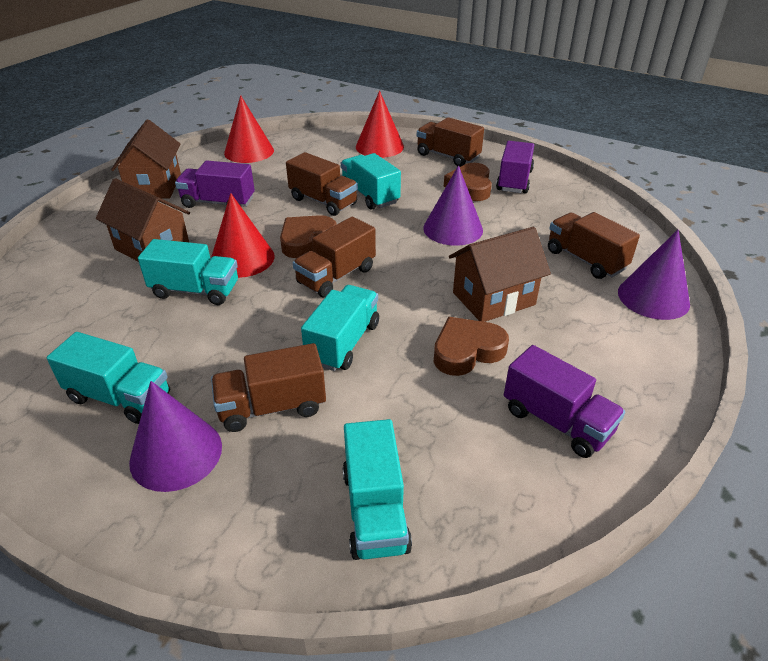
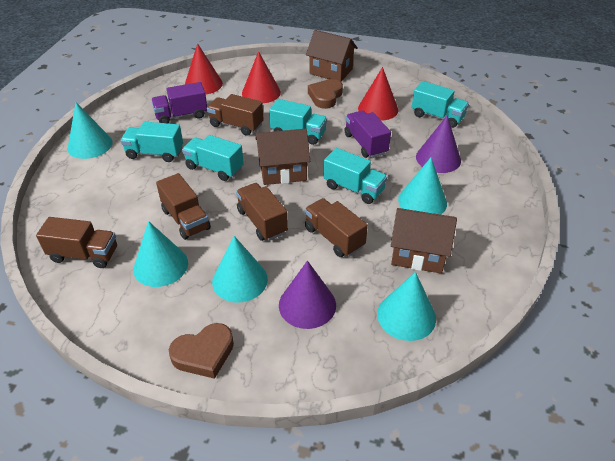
brown heart: [280,215,337,258] [434,317,509,376] [444,163,492,201] = 3 -> [169,323,234,379] [308,79,343,109] = 2
purple cone: [129,381,222,492] [423,165,483,246] [618,230,690,320] = 3 -> [279,261,336,329] [416,115,461,173] = 2
purple truck: [175,161,255,208] [496,141,534,194] [504,345,625,458] = 3 -> [151,82,207,123] [344,110,391,158] = 2
turquoise cone: none = 0 -> [68,103,113,159] [133,221,188,287] [212,236,268,303] [377,272,436,341] [398,158,447,215] = 5

